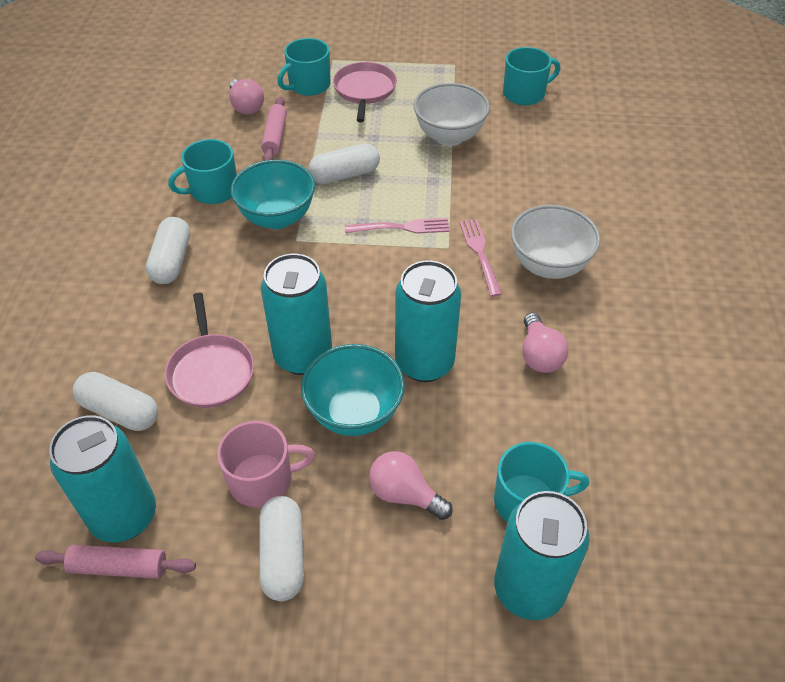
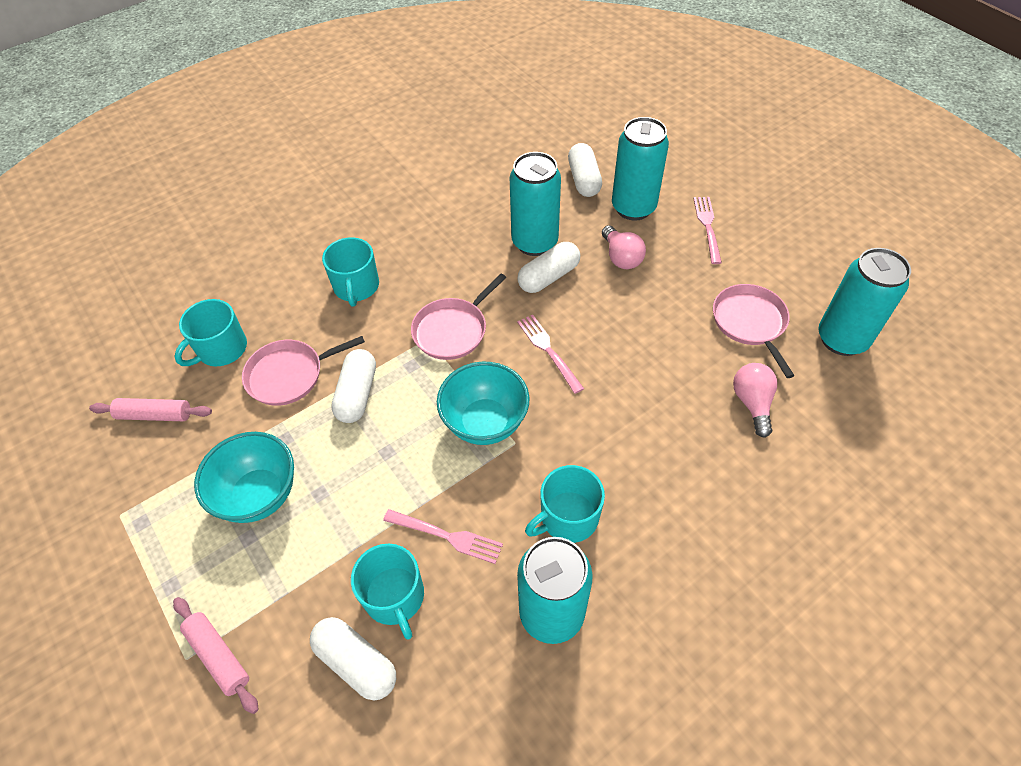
pink fork: [345,218,450,234] [459,219,502,297] = 2 -> [383,509,503,564] [517,315,584,394] [693,197,722,264] = 3
pink light bulb: [229,79,264,115] [369,451,452,520] [522,313,568,373] = 3 -> [602,225,646,269] [733,363,777,438] = 2
pink mug: [217,421,315,507] = 1 -> none = 0
pink pan: [165,293,254,408] [333,62,397,122] = 2 -> [242,336,365,406] [411,273,506,360] [713,284,795,378] = 3
white bowl: [414,83,490,146] [511,205,601,279] = 2 -> none = 0

